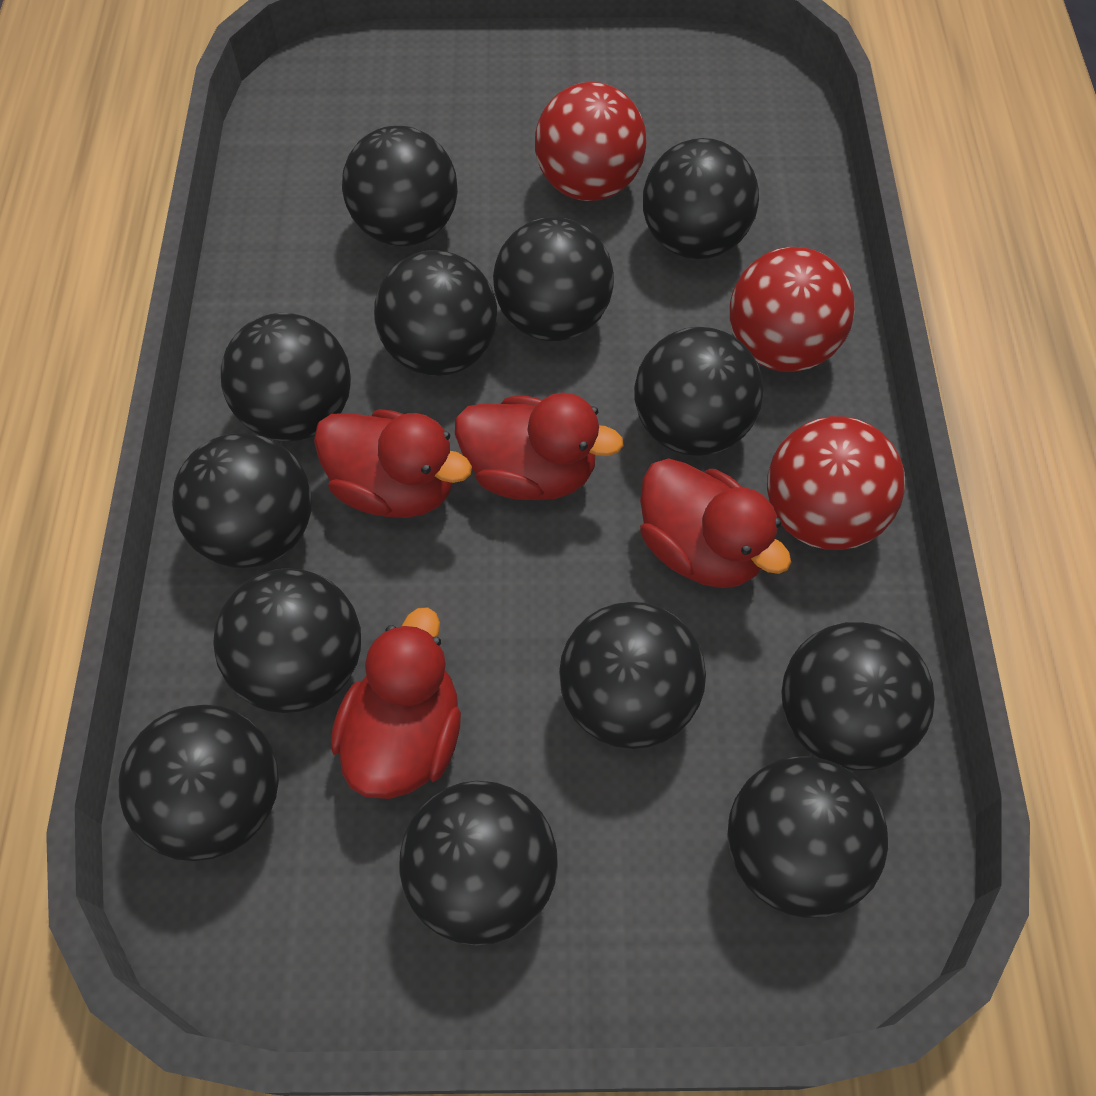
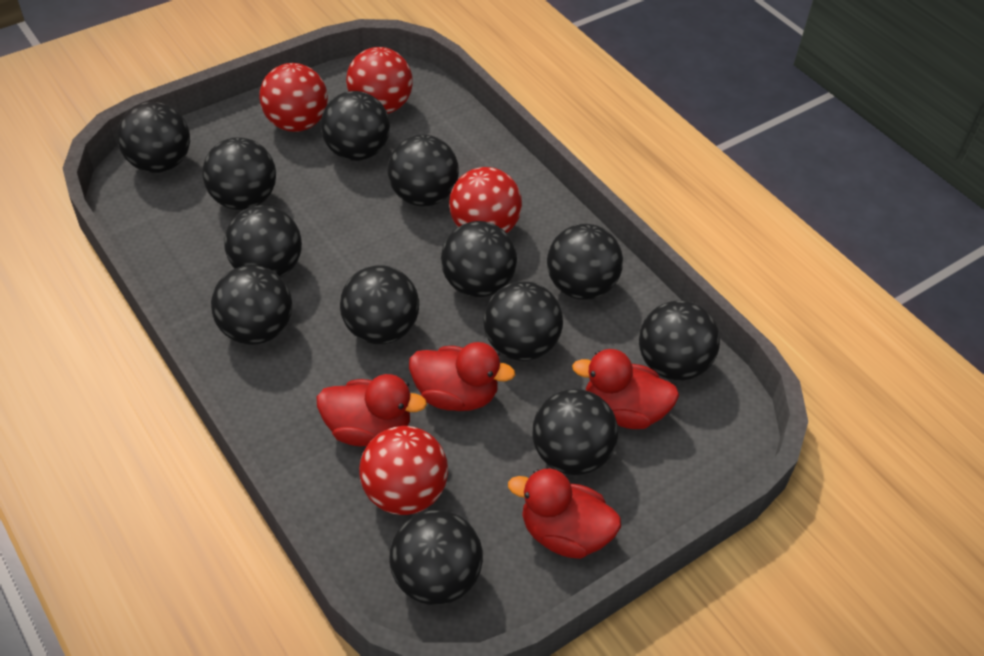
red ball: [535,82,647,201] [730,247,855,372] [767,416,905,550] = 3 -> [259,63,328,132] [346,47,413,114] [359,426,448,515] [449,167,522,233] = 4

